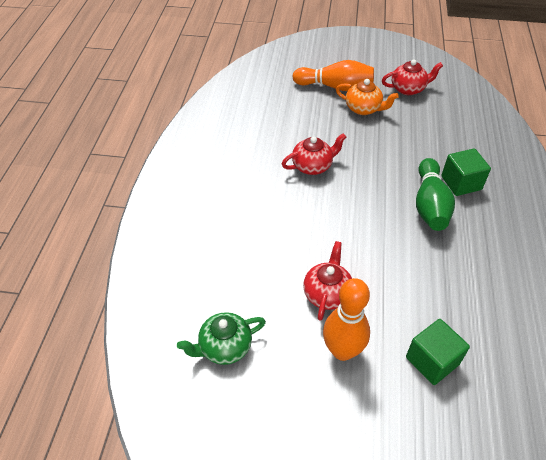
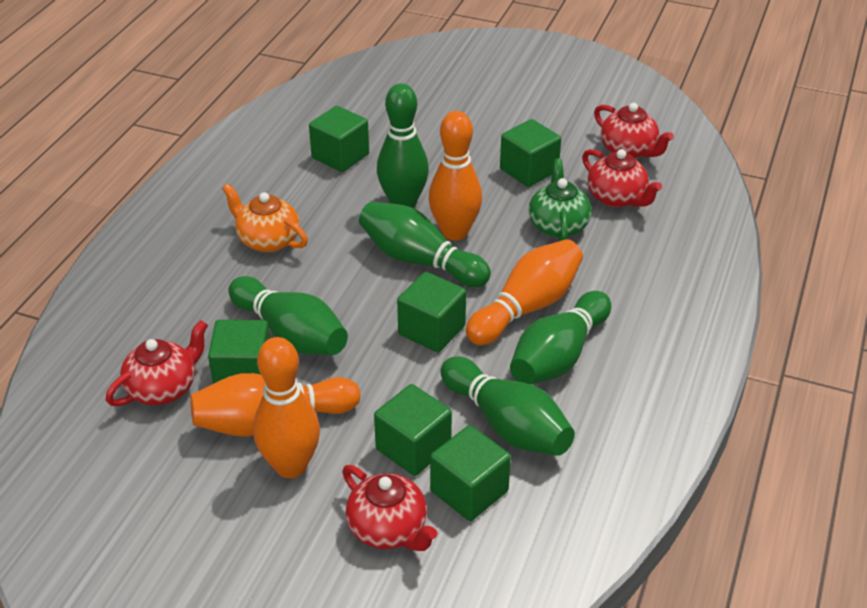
green bowling pin: [416,158,455,231] = 1 -> [228,276,348,355] [359,201,491,287] [377,83,429,208] [440,356,575,456] [510,291,611,384] = 5
green cube: [406,319,470,385] [441,148,491,196] = 2 -> [208,320,270,384] [309,106,369,172] [374,384,452,476] [397,272,466,352] [430,425,511,521] [500,119,561,187] = 6
orange bowling pin: [292,60,374,91] [323,278,370,361] = 2 -> [190,373,361,437] [253,337,320,478] [428,111,482,241] [466,239,583,345] = 4
red teapot: [282,133,346,175] [303,241,352,321] [382,59,443,95] = 3 -> [106,320,208,406] [342,465,438,551] [582,149,662,208] [594,103,674,159] = 4

